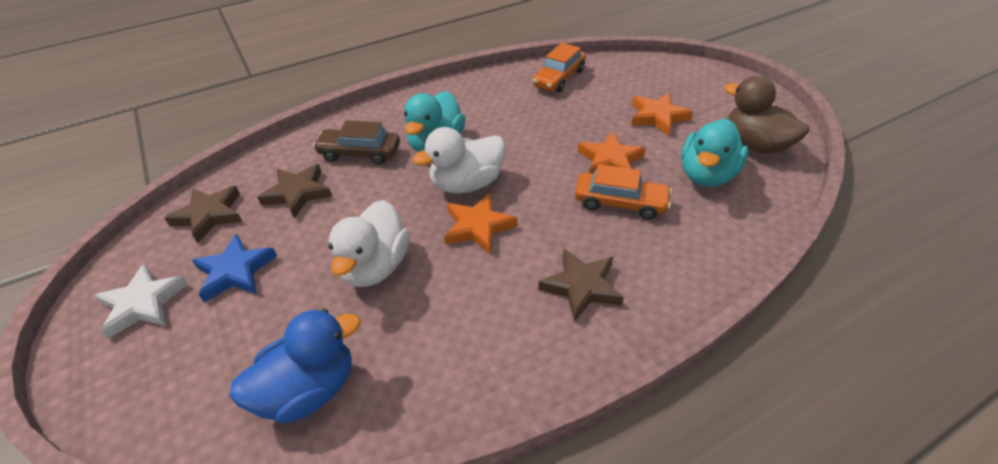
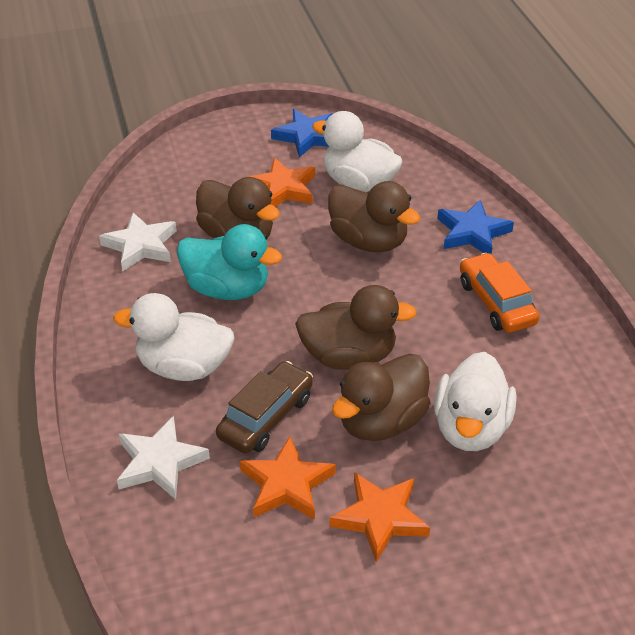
blue duck: [229,309,361,424] = 1 -> none = 0
blue star: [192,234,277,302] = 1 -> [271,109,332,157] [438,200,514,254] = 2
brown duck: [724,76,809,154] = 1 -> [196,177,280,238] [295,285,417,370] [328,181,420,252] [332,354,431,441] = 4
brown star: [164,186,242,243] [257,164,332,218] [538,248,624,322] = 3 -> none = 0
orange car: [533,43,586,92] [575,164,672,220] = 2 -> [460,253,539,333] = 1
turquoise duck: [404,91,466,152] [681,119,749,187] = 2 -> [177,224,282,300] = 1
white duck: [328,200,409,287] [412,127,505,194] = 2 -> [113,293,234,381] [312,111,403,192] [434,352,516,451] = 3
white star: [94,264,188,339] = 1 -> [99,212,177,271] [117,416,210,500] = 2

